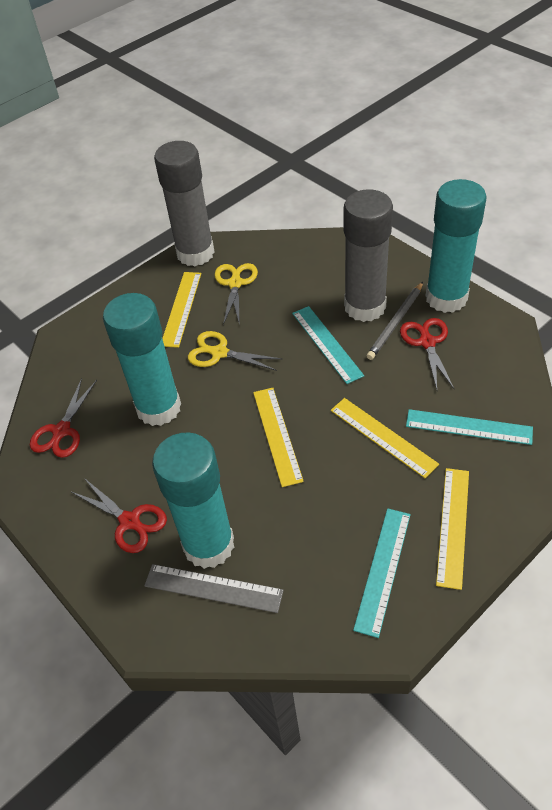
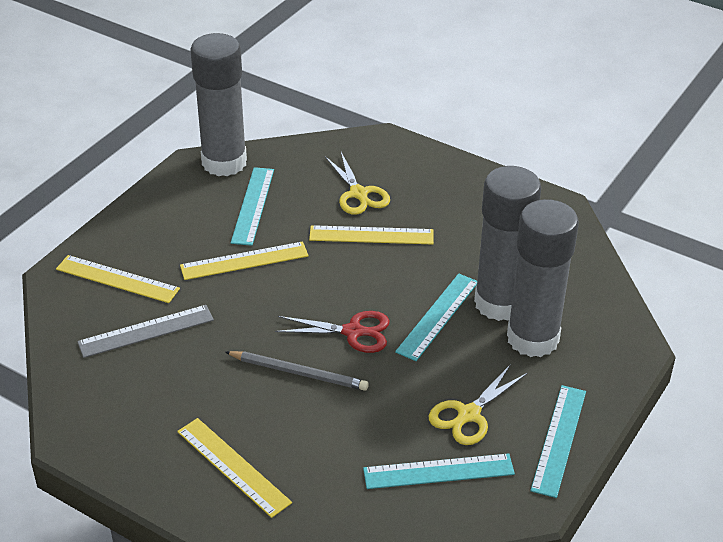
grey glue stick: [154,141,215,266] [344,189,393,322] = 2 -> [190,33,247,176] [474,166,541,321] [507,199,579,357] = 3
red scissors: [30,378,97,458] [72,478,167,553] [400,318,455,390] = 3 -> [275,311,390,353] = 1
turquoise glue stick: [103,293,181,426] [152,433,234,569] [426,179,487,313] = 3 -> none = 0
turquoise ruler: [292,306,364,384] [353,508,411,638] [406,409,533,445] = 3 -> [231,167,274,246] [363,453,515,489] [395,274,477,361] [530,385,586,498] = 4

